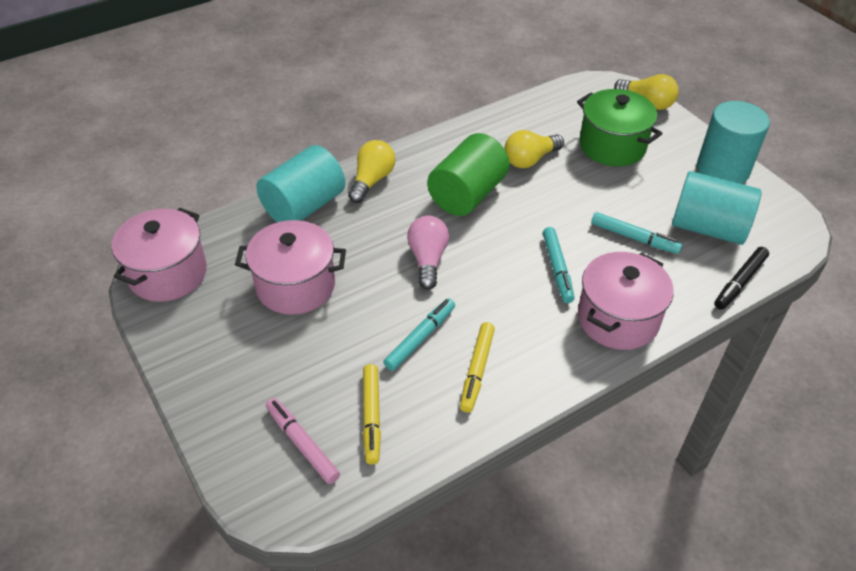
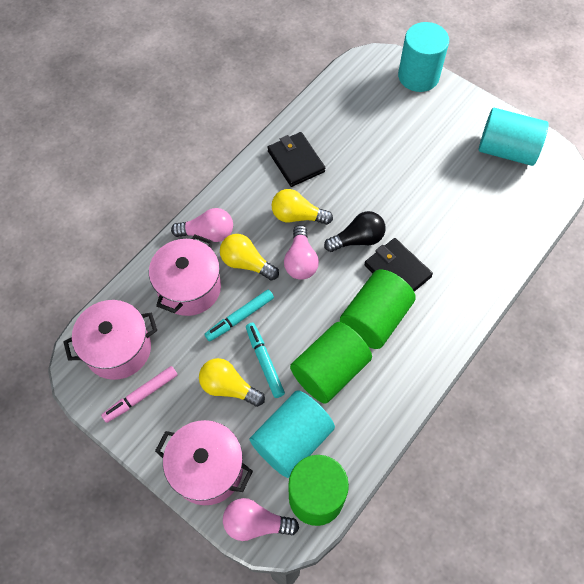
black light bulb: none = 0 -> [324,211,385,252] = 1
black marker: [714,247,769,310] = 1 -> none = 0
black wallet: none = 0 -> [267,132,325,187] [364,238,433,292] = 2
green cylinder: [427,133,510,216] = 1 -> [288,455,349,526] [290,322,372,404] [340,269,416,349] = 3
green pot: [577,89,662,166] = 1 -> none = 0
pink light bulb: [407,215,449,290] = 1 -> [171,208,233,242] [223,498,299,541] [284,225,319,280] = 3
turquoise marker: [383,298,455,371] [543,227,575,303] [591,212,682,254] = 3 -> [204,290,274,341] [246,323,285,398] = 2
yellow marker: [363,364,381,464] [460,322,495,413] = 2 -> none = 0

